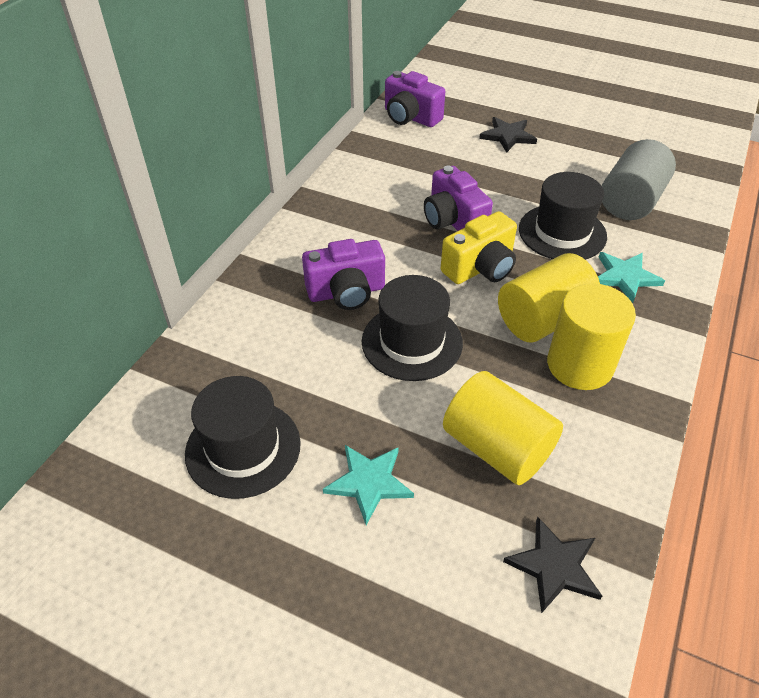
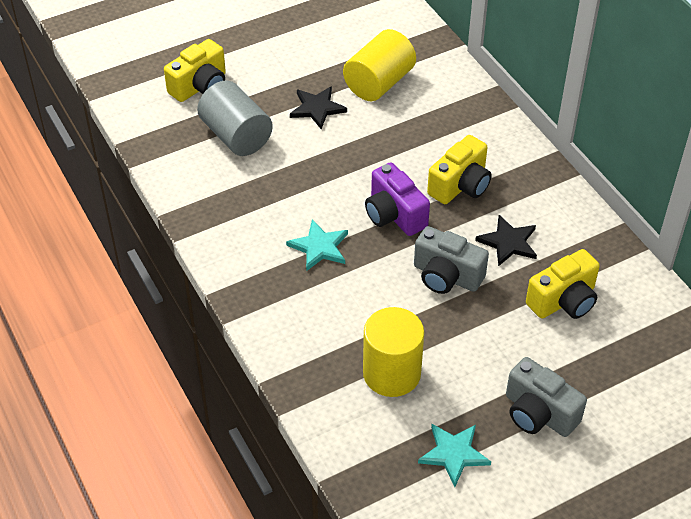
black hat: [185,376,301,499] [362,275,463,381] [519,172,607,260] = 3 -> none = 0
grey camera: none = 0 -> [414,226,489,294] [506,357,587,437] = 2
purple camera: [302,239,385,310] [385,71,445,127] [424,166,493,231] = 3 -> [365,162,430,236] = 1
yellow camera: [441,211,517,284] = 1 -> [164,39,226,102] [427,135,492,204] [526,249,600,319] = 3
yellow cylinder: [443,371,563,485] [498,253,600,342] [547,283,636,390] = 3 -> [343,29,416,101] [363,307,424,397] = 2

